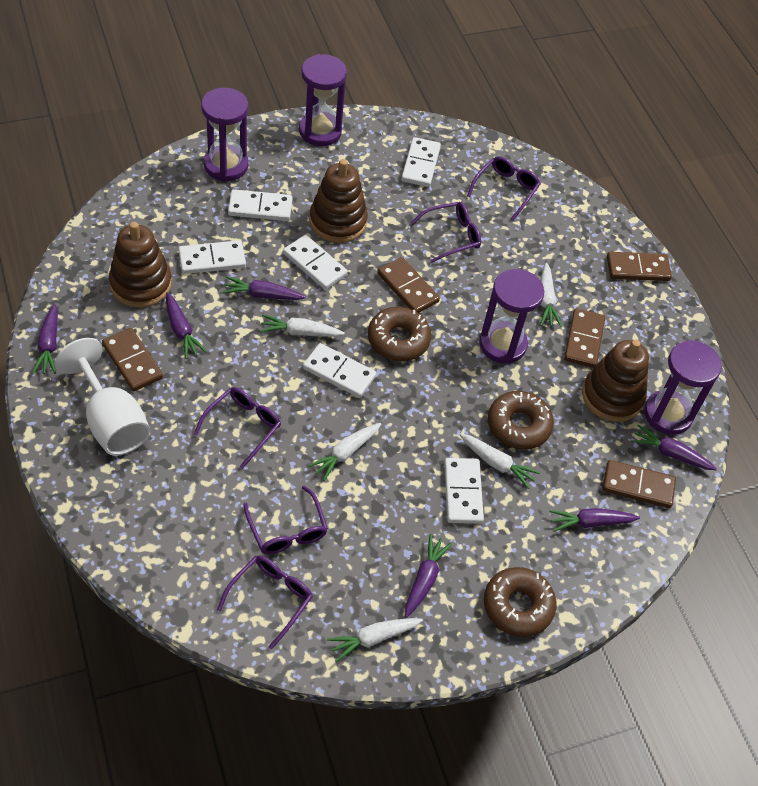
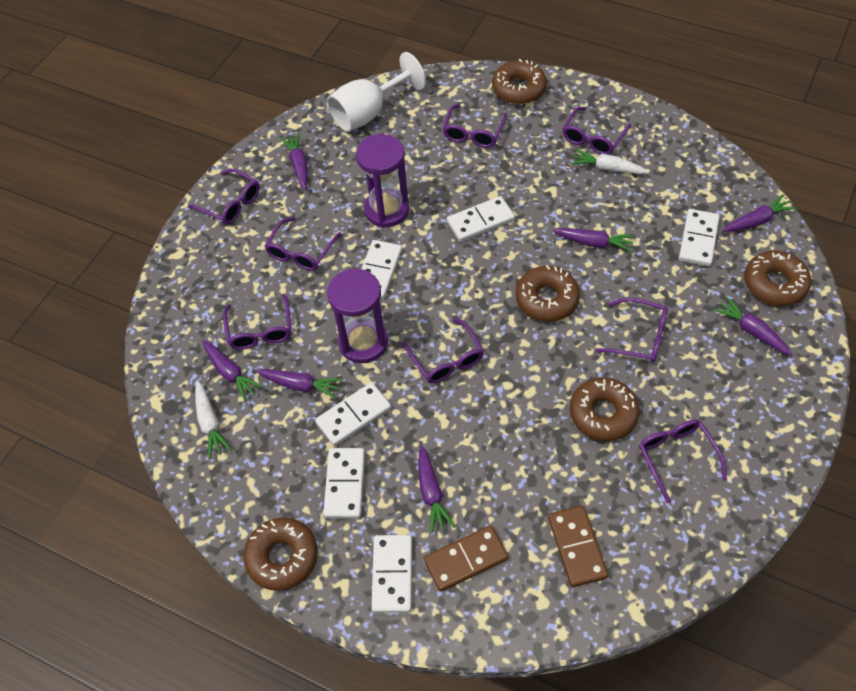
brown domino: [102,328,163,391] [378,257,440,313] [564,308,605,368] [603,460,676,508] [607,252,672,281] = 5 -> [424,525,508,592] [548,506,608,587] = 2
brown donut: [368,307,431,361] [484,567,556,637] [488,391,554,450] = 3 -> [243,518,318,591] [492,59,547,104] [516,265,580,322] [570,377,640,441] [744,251,811,306] = 5
brown stacking toy: [109,222,172,308] [309,159,368,243] [582,340,649,422] = 3 -> none = 0
purple carrot: [32,304,58,374] [166,292,207,359] [222,276,306,300] [405,534,453,618] [549,508,640,532] [631,425,717,470] = 6 -> [202,340,263,401] [256,369,342,399] [281,133,308,190] [418,445,455,534] [553,228,635,252] [713,297,792,355] [723,194,796,232] = 7
purple glasses: [194,387,281,469] [217,555,313,649] [243,486,328,555] [411,202,481,263] [467,156,541,220] = 5 -> [188,169,260,224] [223,294,291,350] [264,217,341,271] [403,318,484,383] [443,104,507,148] [562,107,631,155] [596,298,668,362] [639,419,727,503] = 8
purple hourglass: [201,88,248,182] [299,54,347,146] [479,269,544,364] [644,340,722,435] = 4 -> [327,268,388,363] [356,134,410,228] = 2
white carrot: [260,315,345,337] [308,423,381,481] [327,618,423,662] [460,433,540,489] [540,263,562,327] = 5 -> [195,381,232,459] [571,149,649,174] = 2

